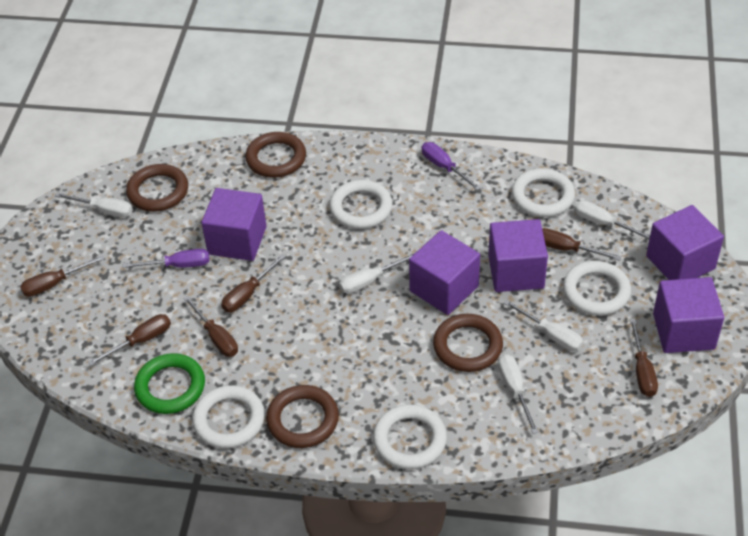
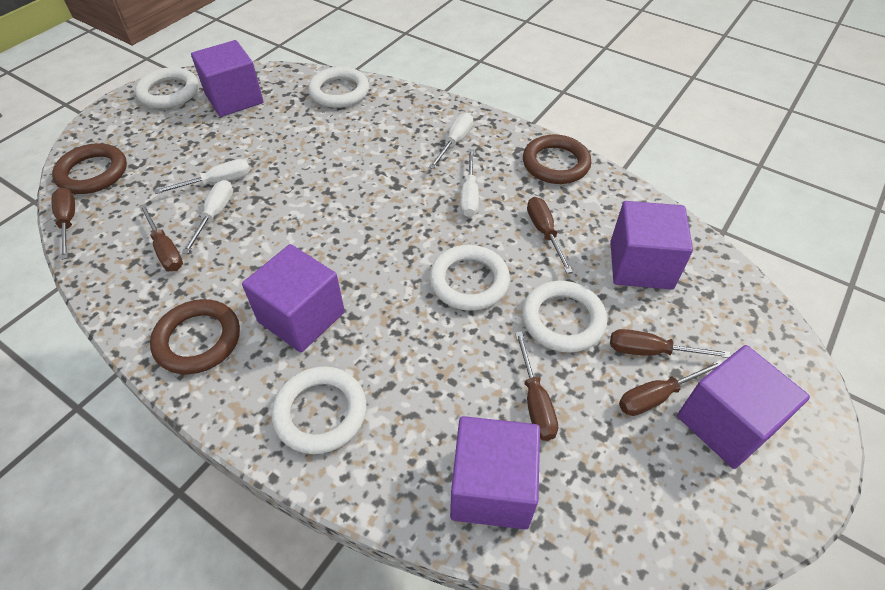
brown ring: [126,164,188,212] [245,132,306,178] [266,385,339,448] [433,314,503,372] = 4 -> [52,143,127,194] [150,299,240,374] [523,135,591,184] = 3
green ring: [134,353,205,414] = 1 -> none = 0
purple screwdriver: [123,249,210,268] [422,142,481,190] = 2 -> none = 0
white screwdriver: [55,193,133,217] [339,252,416,294] [498,354,538,434] [504,300,583,351] [574,200,650,239] = 5 -> [154,159,250,194] [182,180,233,254] [429,113,473,169] [460,149,479,217] = 4

